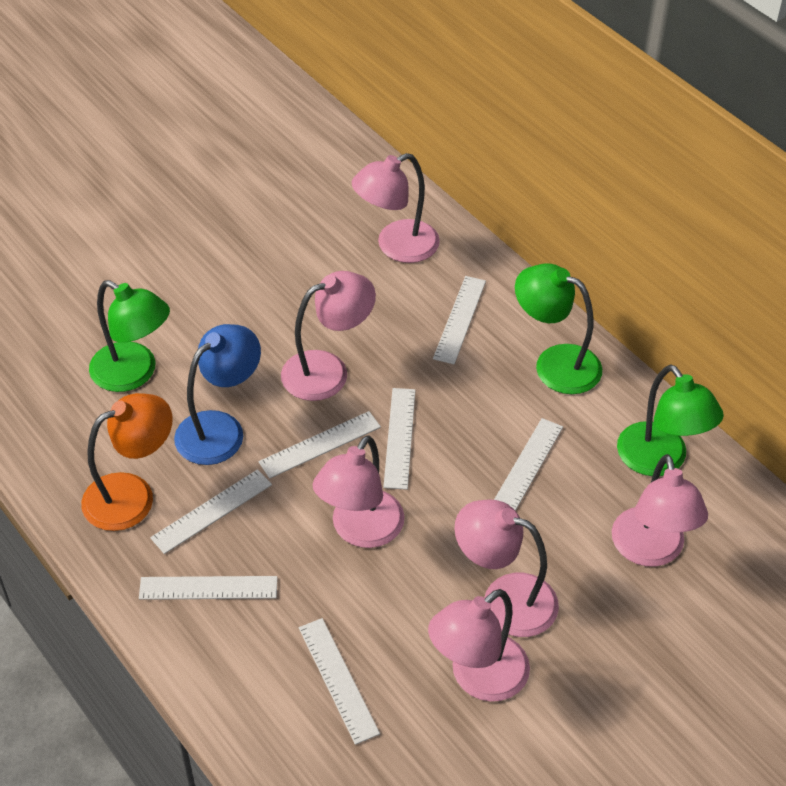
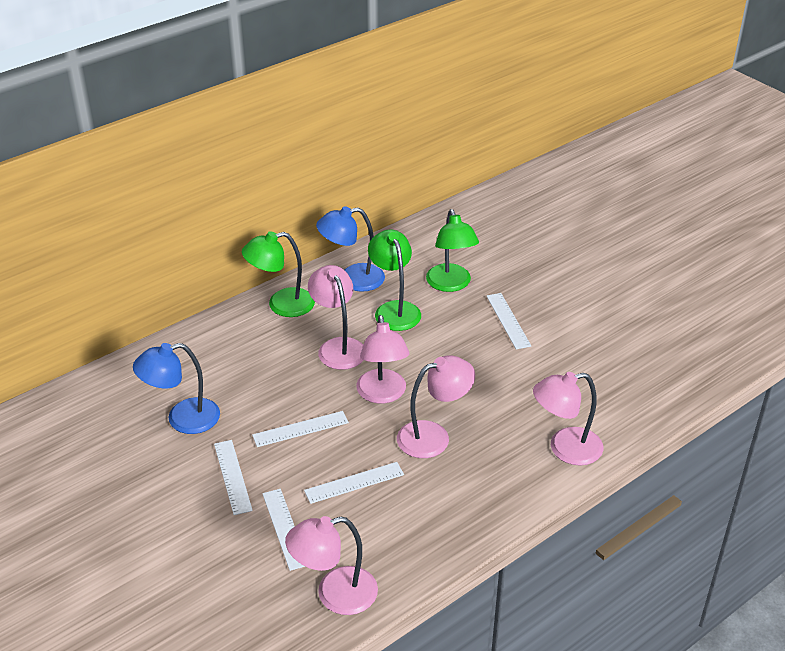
blue lamp: [174,324,261,465] = 1 -> [133,343,220,434] [316,206,385,292] = 2
orange lamp: [81,393,173,531] = 1 -> none = 0
pink lamp: [281,271,376,401] [312,435,405,548] [352,153,440,263] [428,589,530,702] [454,500,559,637] [612,454,708,567] = 6 -> [285,516,378,615] [308,265,364,370] [356,315,409,404] [397,355,475,458] [533,372,603,466] = 5
white ruler: [139,576,278,600] [150,469,272,554] [259,411,381,479] [299,618,380,745] [383,388,416,490] [433,276,486,364] [494,418,563,511] = 7 -> [214,440,253,515] [252,411,349,447] [262,489,305,571] [304,462,404,504] [487,293,531,349] = 5

